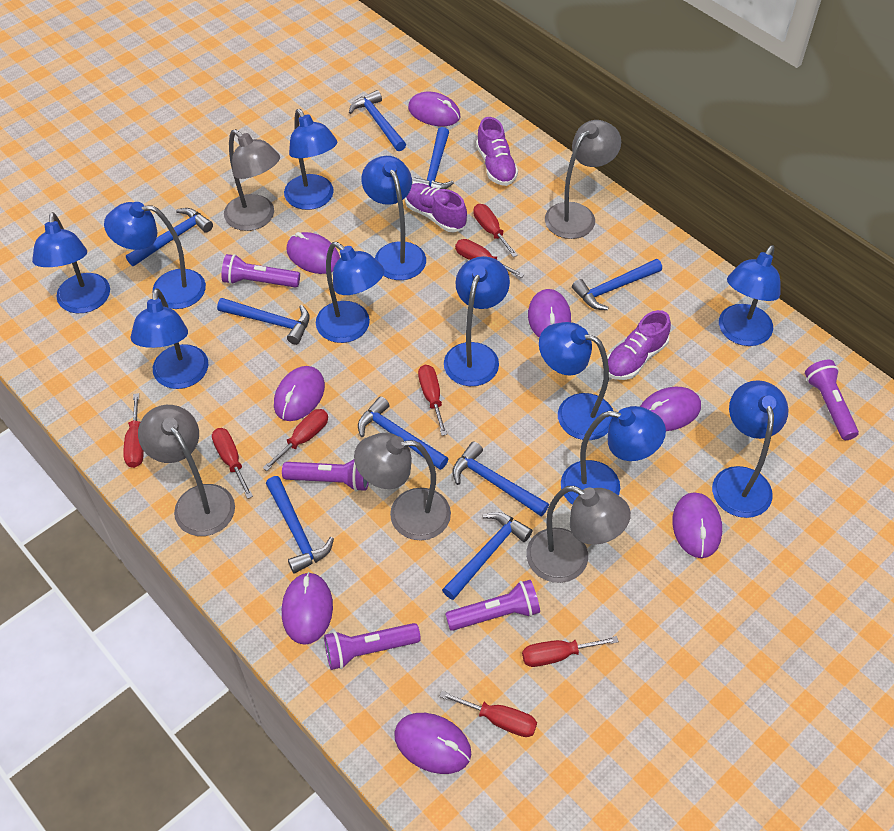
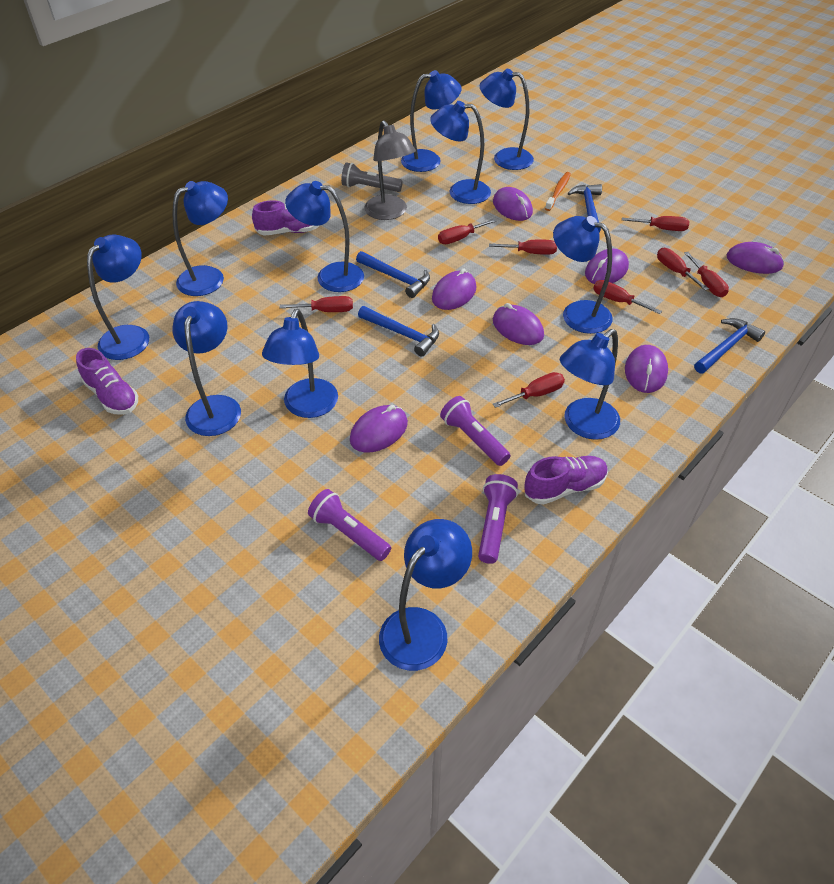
blue hammer: [126,208,213,266] [217,298,310,345] [266,476,334,574] [349,90,406,151] [358,396,448,470] [412,127,454,189] [442,512,532,600] [452,442,549,516] [572,259,662,310] = 9 -> [356,251,430,298] [358,306,439,356] [568,184,602,232] [694,318,765,374] = 4
grey flashlight: none = 0 -> [341,162,403,192] = 1
grey lamp: [138,405,235,536] [224,129,280,231] [354,433,451,541] [526,486,631,583] [545,120,621,239] = 5 -> [365,120,416,220] = 1
orange toothbrush: none = 0 -> [545,172,571,211] = 1
purple flashlight: [221,254,300,288] [282,459,369,492] [324,623,421,670] [445,580,540,631] [805,360,859,440] = 5 -> [308,489,391,561] [440,396,510,466] [478,474,518,564] = 3
purple mouse: [274,366,325,421] [282,572,333,645] [286,232,340,274] [394,713,471,774] [408,92,461,126] [528,289,571,338] [640,387,701,431] [672,492,722,558] = 8 -> [350,405,408,453] [432,268,477,310] [493,187,533,221] [493,303,544,345] [585,248,629,284] [625,345,668,393] [726,242,784,274] = 7

